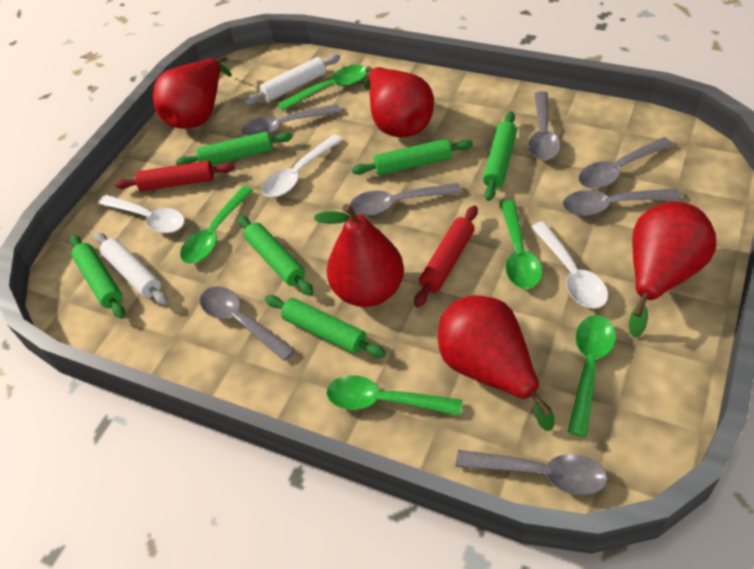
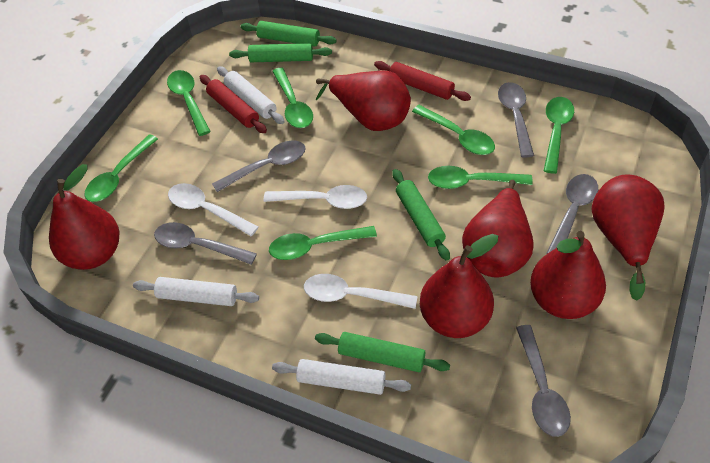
green rolling pin: [70,235,125,319] [176,131,293,165] [238,215,314,295] [265,295,386,358] [352,139,473,176] [483,111,517,201] = 6 -> [229,43,332,62] [240,21,337,47] [315,332,450,372] [392,169,450,261] = 4
green spoon: [180,186,253,264] [278,65,367,111] [327,375,463,416] [500,200,542,289] [568,315,616,437] = 5 -> [84,134,158,202] [167,70,211,136] [269,226,377,260] [272,68,313,128] [412,105,495,155] [428,166,533,189] [544,97,574,174] = 7
grey spoon: [200,286,295,361] [242,104,341,136] [350,183,461,216] [456,450,608,496] [528,91,561,161] [563,188,682,216] [578,137,673,189] = 7 -> [154,222,257,265] [212,140,306,192] [498,82,534,158] [516,325,571,437] [547,174,598,254] = 5
red pear: [153,56,232,129] [314,204,404,307] [364,66,434,137] [438,296,554,431] [629,202,716,338] = 5 -> [49,164,120,270] [316,71,411,131] [420,234,498,338] [462,180,534,278] [530,231,606,319] [591,175,665,301] = 6
white rolling pin: [95,232,168,305] [244,54,340,105] = 2 -> [133,277,259,306] [217,66,285,124] [272,359,411,395] = 3

